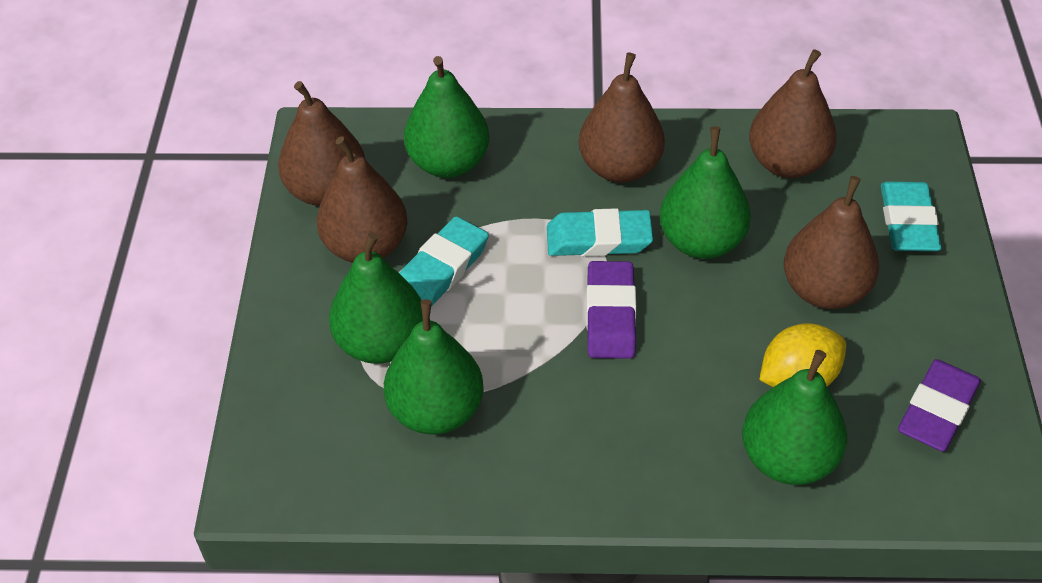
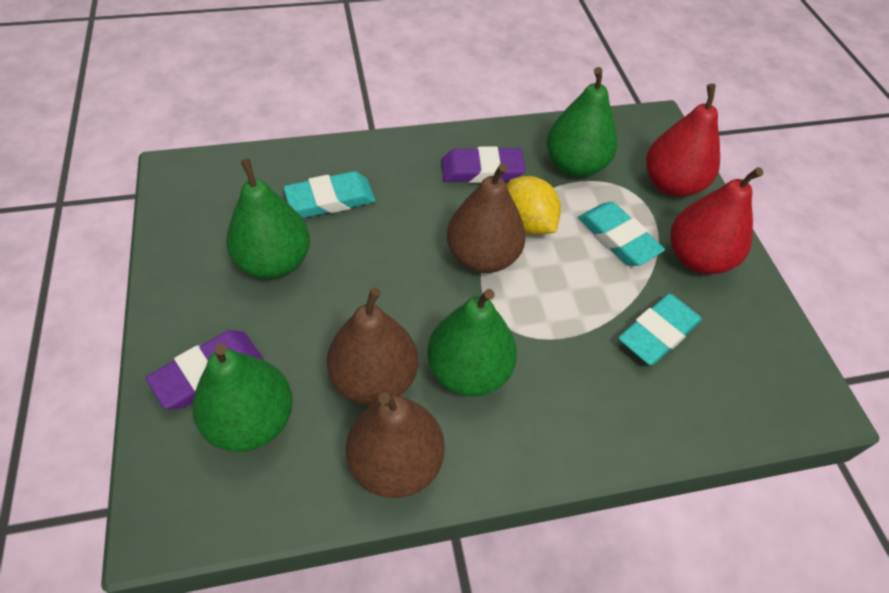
brown pear: [278,81,365,206] [317,136,408,263] [579,52,665,183] [749,49,837,178] [784,176,879,309] = 5 -> [327,288,418,405] [346,392,445,498] [447,163,526,273] = 3
green pear: [329,232,423,364] [384,299,484,435] [404,56,489,178] [660,126,751,259] [742,350,847,485] = 5 -> [193,343,293,452] [226,159,310,279] [427,289,517,396] [546,67,617,177] = 4
red pear: none = 0 -> [646,84,720,197] [671,167,763,274] = 2

